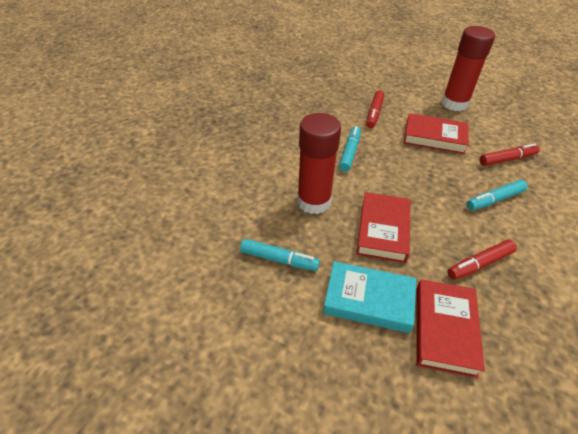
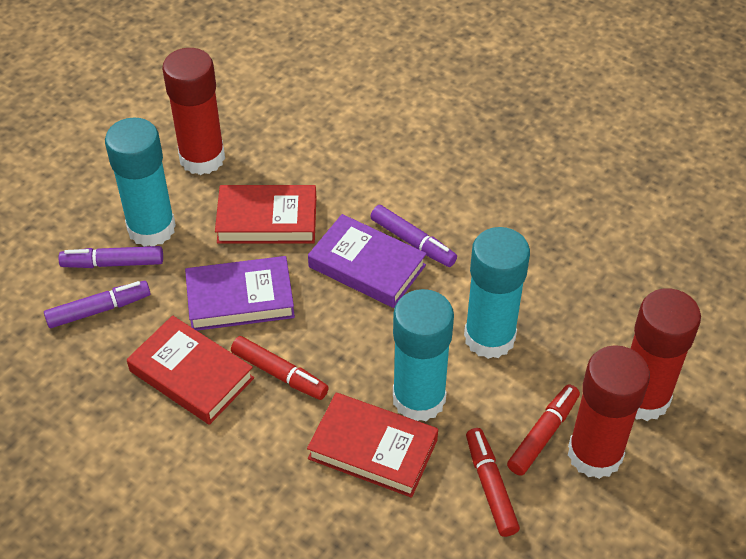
purple book: none = 0 -> [185,256,295,331] [308,214,427,308] = 2
purple marker: none = 0 -> [44,281,150,328] [58,246,163,268] [370,205,457,267] = 3
red glue stick: [297,113,341,214] [441,26,495,111] = 2 -> [162,48,225,175] [568,345,650,479] [630,288,701,421] = 3
turquoise book: [323,261,416,333] = 1 -> none = 0
turquoise glue stick: none = 0 -> [105,118,176,247] [393,289,454,421] [464,227,530,359] = 3
turquoise marker: [240,239,320,271] [339,126,361,172] [466,180,528,211] = 3 -> none = 0

